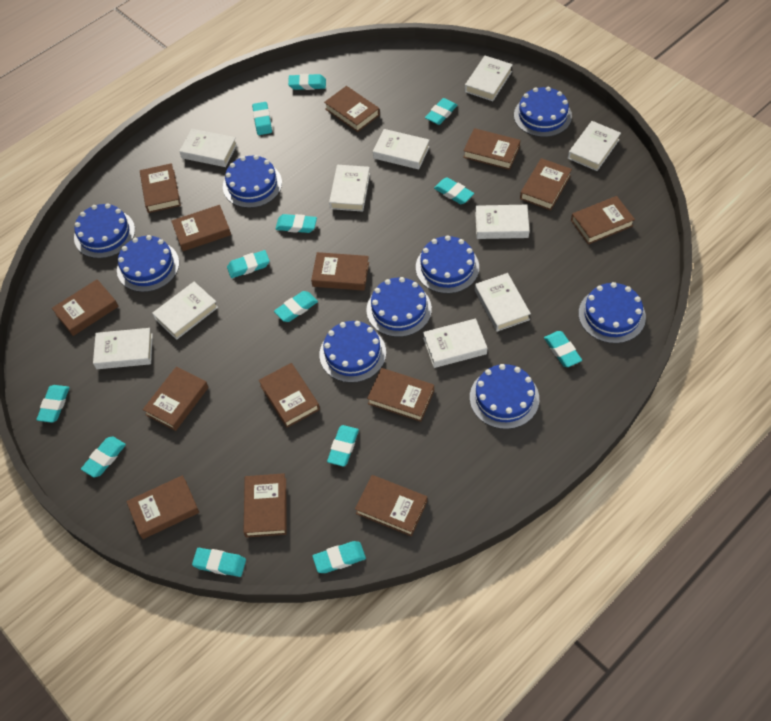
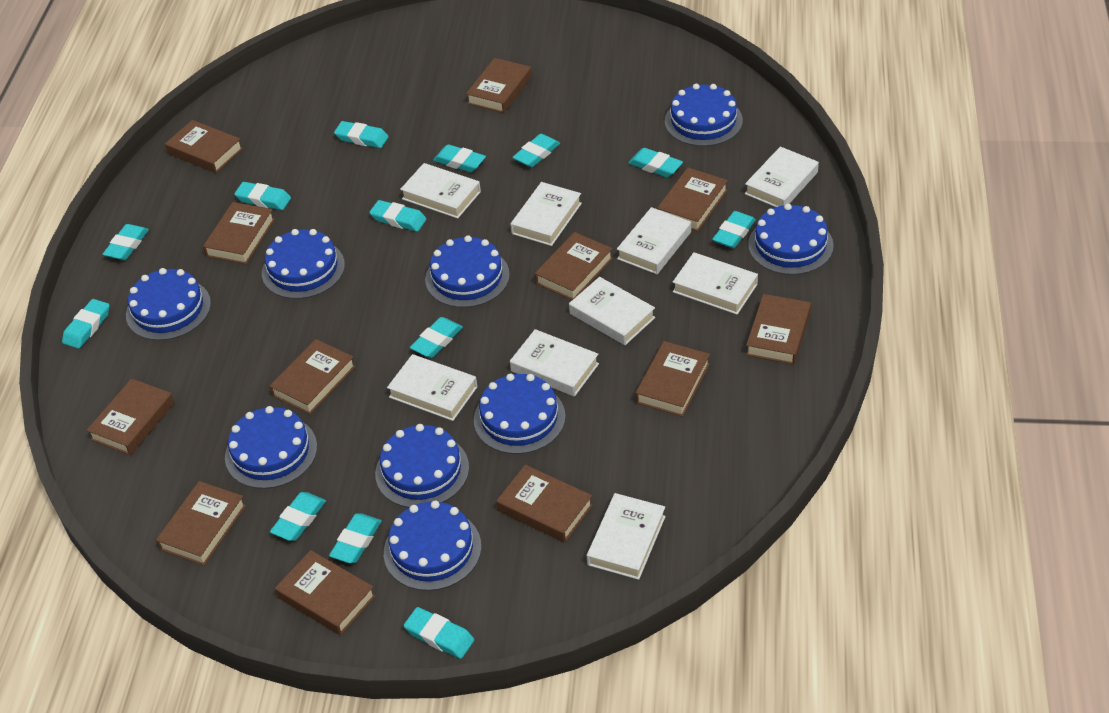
brown book: [52,279,118,336] [126,475,199,539] [140,163,181,213] [143,366,208,431] [171,205,231,251] [244,473,287,537] [259,363,320,428] [311,252,369,291] [324,86,380,132] [355,475,427,536] [367,368,434,422] [463,128,520,170] [520,158,572,210] [571,196,635,244] = 14 -> [86,379,174,455] [156,481,246,566] [165,120,243,173] [203,202,275,264] [269,339,356,414] [275,550,376,635] [466,58,532,113] [496,465,593,543] [535,232,613,300] [635,341,710,417] [657,168,728,232] [746,294,811,365] = 12
white book: [93,328,153,369] [152,282,218,340] [179,129,237,167] [329,165,370,212] [373,129,430,169] [423,318,487,368] [465,56,513,101] [475,205,529,239] [475,273,531,332] [568,121,621,171] = 10 -> [387,354,478,421] [400,163,481,219] [510,182,582,246] [510,329,599,397] [569,277,655,345] [587,493,666,580] [617,207,691,274] [673,252,758,315] [745,147,819,207] = 9

